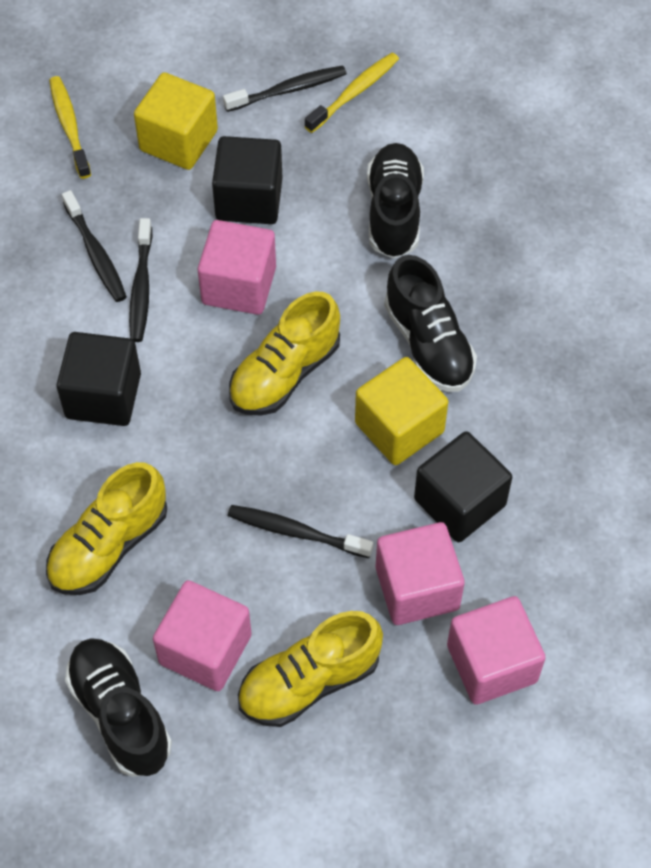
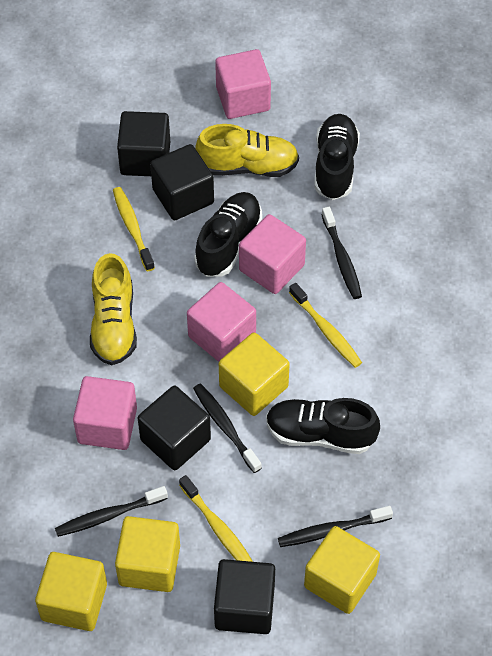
black cube: [56,332,141,426] [212,136,282,224] [414,431,512,542] = 3 -> [117,111,170,176] [138,386,211,470] [150,144,214,220] [214,559,275,634] = 4
yellow cube: [134,72,218,170] [355,357,448,465] = 2 -> [35,552,107,631] [115,516,180,592] [219,333,290,416] [304,526,380,614] = 4
yellow shoe: [46,462,167,595] [229,291,340,416] [238,611,383,727] = 3 -> [90,253,137,365] [195,124,299,177] = 2
yellow toothbrush: [49,76,91,179] [305,53,399,133] = 2 -> [113,187,155,271] [179,475,253,562] [289,283,362,368] = 3

